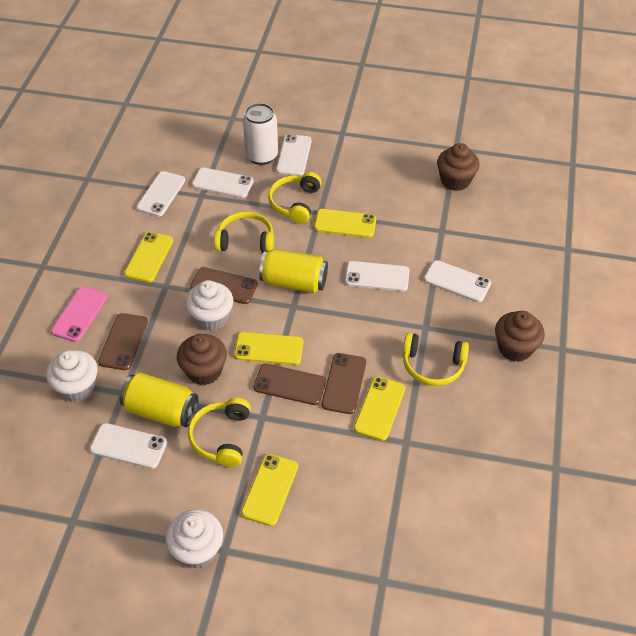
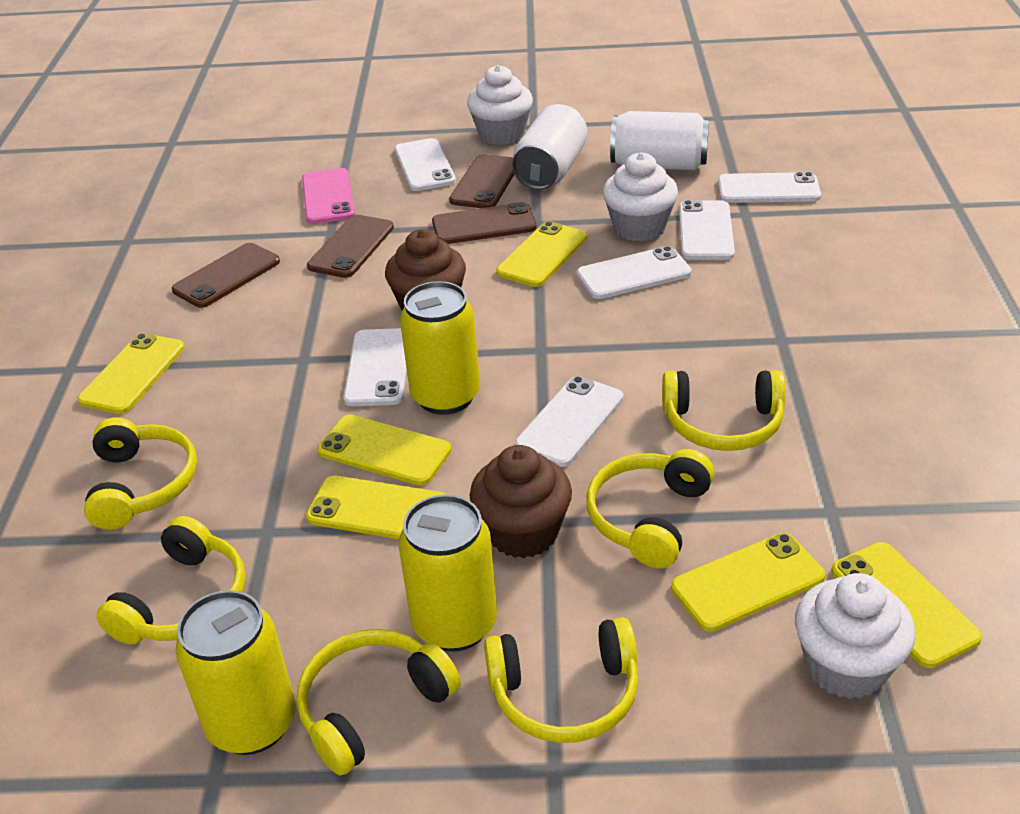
brown cupcake: [177,334,227,385] [437,143,479,191] [495,311,545,362] = 3 -> [385,229,466,311] [469,445,572,558] = 2
white can: [243,103,278,165] = 1 -> [512,104,588,190] [610,111,709,170] = 2
yellow can: [120,373,199,427] [259,249,328,293] = 2 -> [175,590,296,755] [399,494,497,652] [400,281,480,415] = 3
yellow headphones: [188,398,251,467] [214,211,274,253] [268,172,322,224] [403,333,469,386] = 4 -> [84,417,197,530] [96,516,246,644] [296,629,461,775] [484,617,638,743] [586,449,715,568] [662,370,786,451] = 6
yellow phone: [124,232,173,282] [234,332,303,365] [241,454,298,526] [314,209,376,238] [354,376,406,441] = 5 -> [78,333,185,414] [306,476,446,539] [317,415,451,486] [496,221,587,287] [671,533,825,632] [831,542,982,668] = 6

